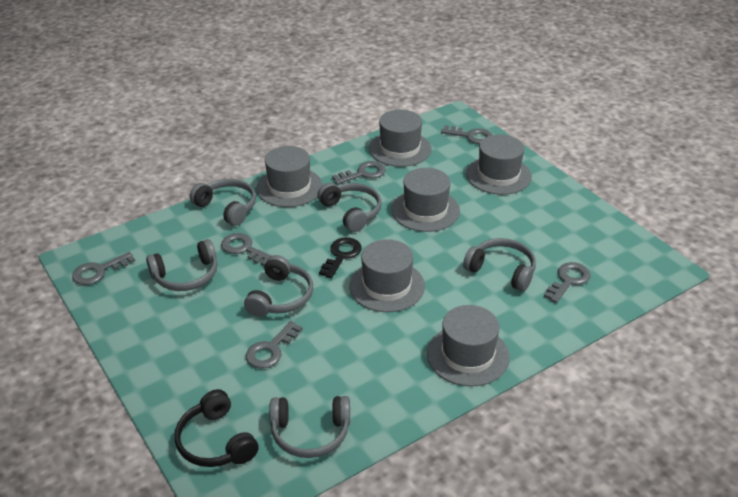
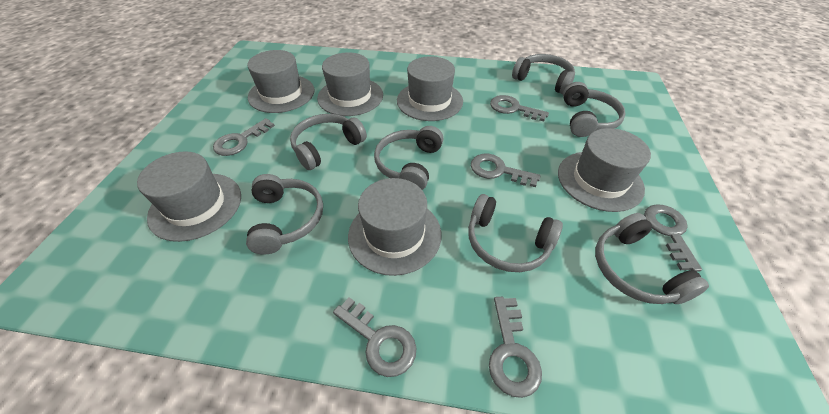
black headphones: [175,389,259,467] = 1 -> none = 0
black key: [319,237,362,278] = 1 -> none = 0
grey headphones: [146,239,217,291] [190,179,256,226] [244,255,313,317] [269,396,350,458] [317,183,382,232] [463,238,536,291] = 6 -> [246,174,323,255] [290,114,367,170] [374,126,444,190] [468,194,563,272] [512,54,575,94] [563,82,626,137] [595,213,709,304] = 7

